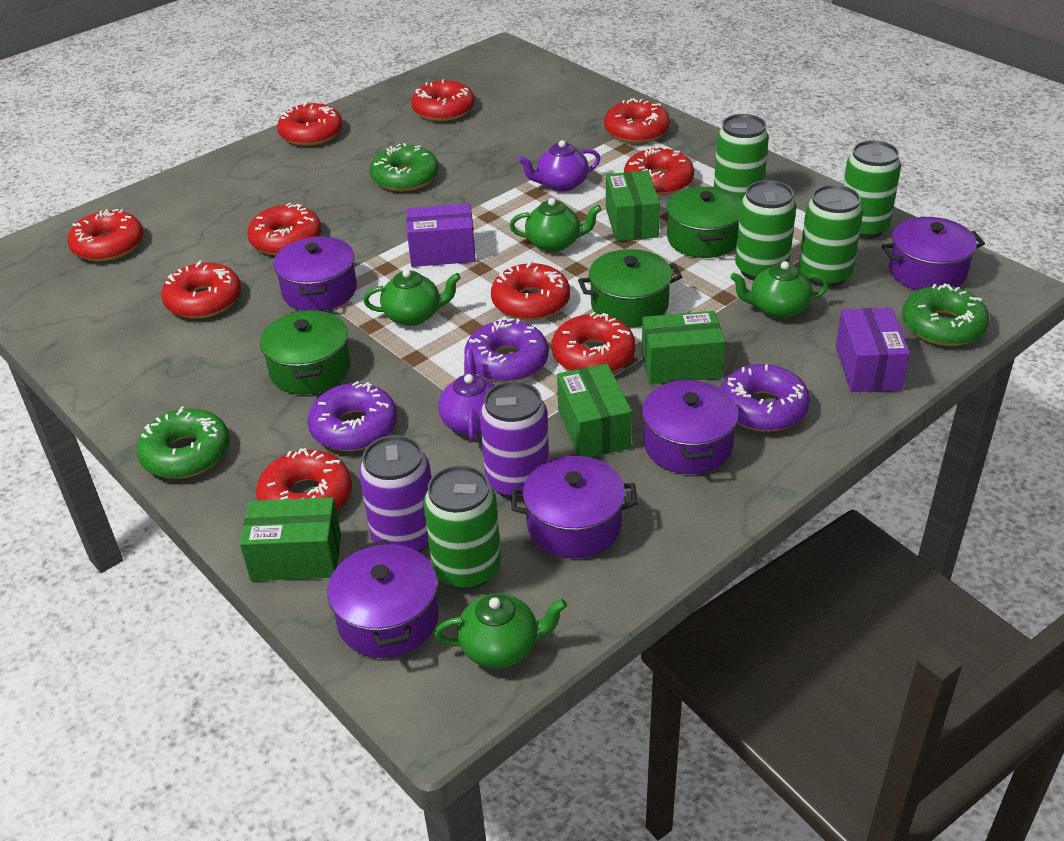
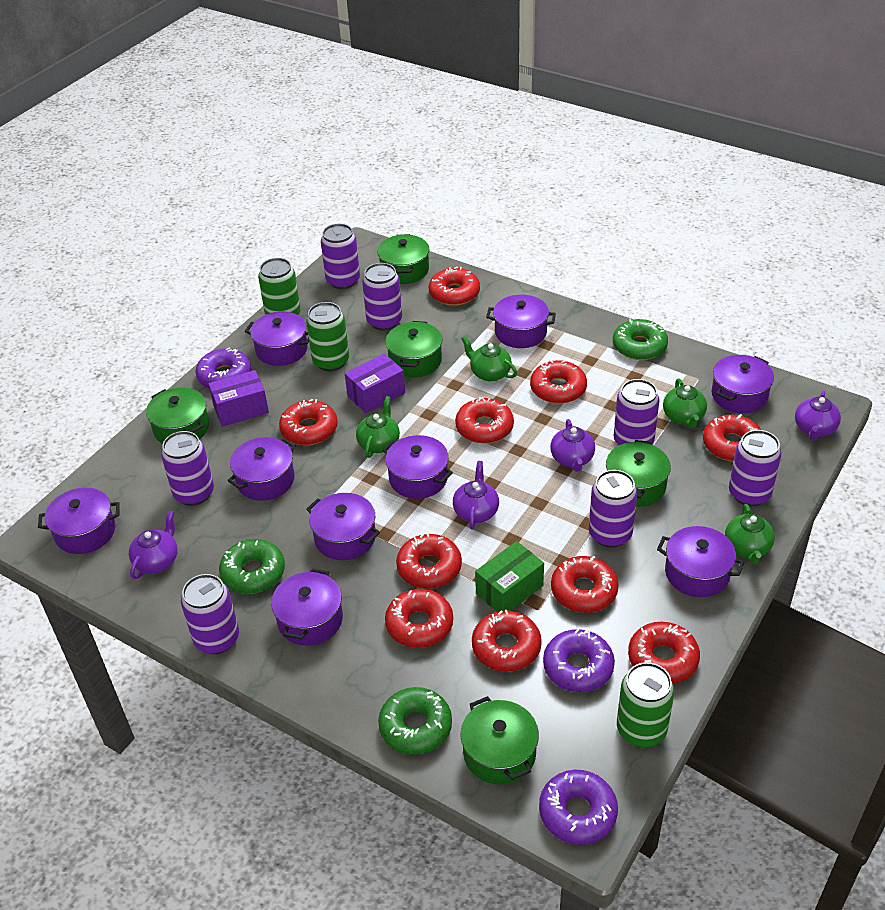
green box: [240,497,341,581] [557,364,632,457] [606,170,660,241] [641,311,725,384] = 4 -> [475,541,544,612] = 1
green can: [423,465,501,590] [714,114,769,200] [735,180,796,281] [799,185,863,287] [843,140,901,239] = 5 -> [258,258,301,315] [306,302,349,371] [617,662,675,747] = 3
green pot: [260,309,350,394] [578,249,682,327] [666,187,741,258] = 3 -> [146,387,209,444] [377,234,429,284] [386,321,442,377] [460,696,539,785] [606,440,671,507] = 5
purple can: [359,435,431,552] [480,381,549,499] = 2 -> [161,431,214,506] [181,574,239,654] [321,224,360,289] [362,263,402,331] [589,470,637,548] [614,379,660,445] [729,430,781,506] = 7
purple pot: [273,236,357,311] [327,540,439,658] [511,456,638,559] [642,378,739,474] [882,217,985,290] = 5 -> [38,488,120,554] [228,437,296,501] [245,312,309,366] [271,568,343,646] [306,493,380,560] [382,435,453,499] [486,295,556,348] [657,526,745,597] [711,355,774,413] = 9
purple teapot: [438,349,495,442] [518,140,601,192] = 2 -> [129,510,177,579] [453,461,499,530] [550,419,595,472] [795,390,841,440] = 4

